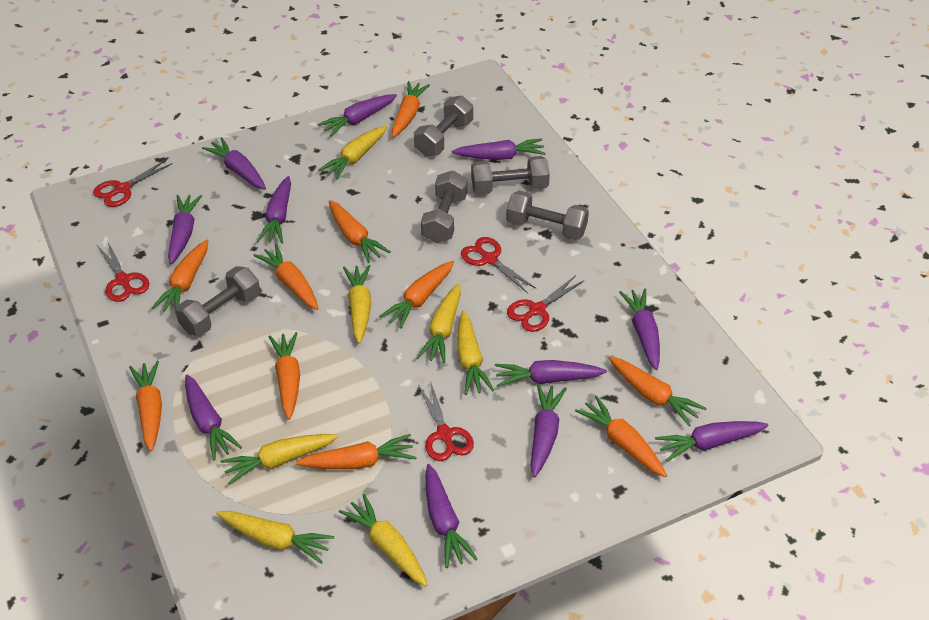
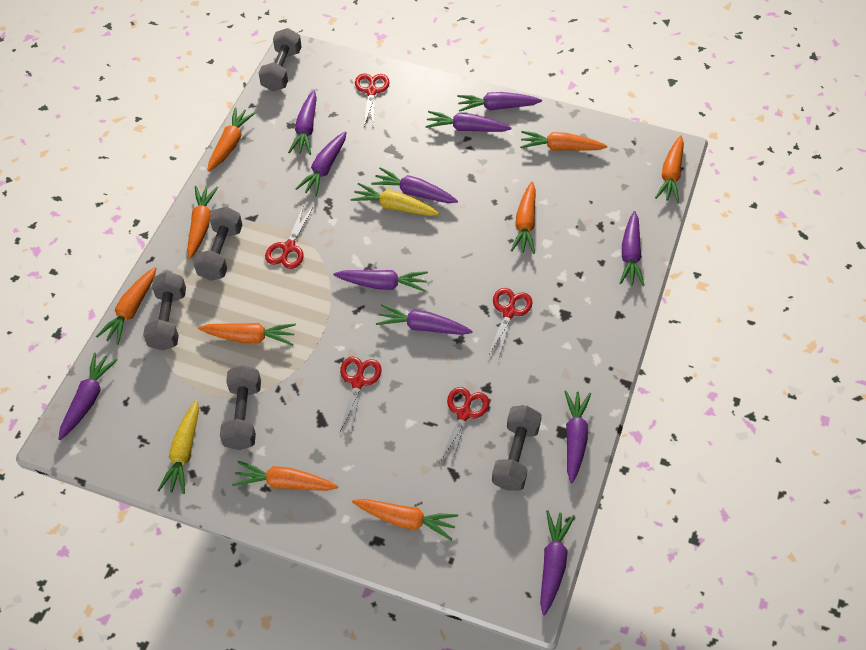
orange carrot: [129,361,162,451] [151,240,208,313] [253,244,318,310] [269,332,300,420] [296,434,415,469] [329,200,390,263] [379,261,454,329] [392,81,430,138] [575,396,667,477] [609,356,707,426] = 10 -> [96,267,156,345] [187,186,218,259] [198,323,296,345] [207,107,255,172] [232,461,338,491] [352,499,458,540] [511,182,536,254] [520,131,607,151] [655,135,684,203] = 9
yellow carrot: [216,511,334,564] [220,434,338,485] [318,126,387,180] [339,494,428,587] [343,265,371,344] [417,283,461,363] [457,310,494,395] = 7 -> [157,400,199,494] [351,183,439,216] = 2

